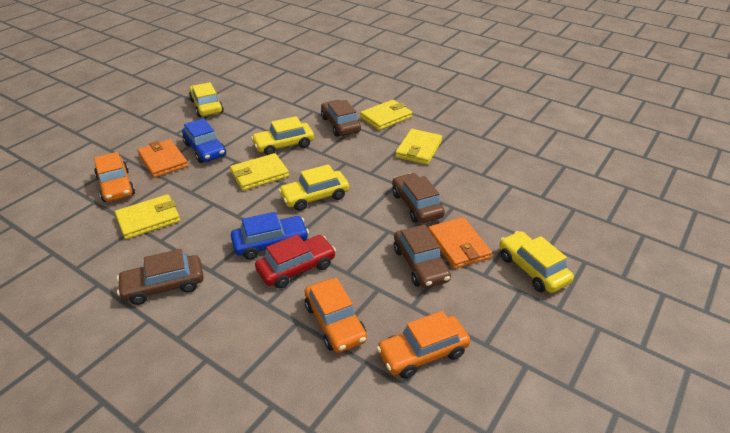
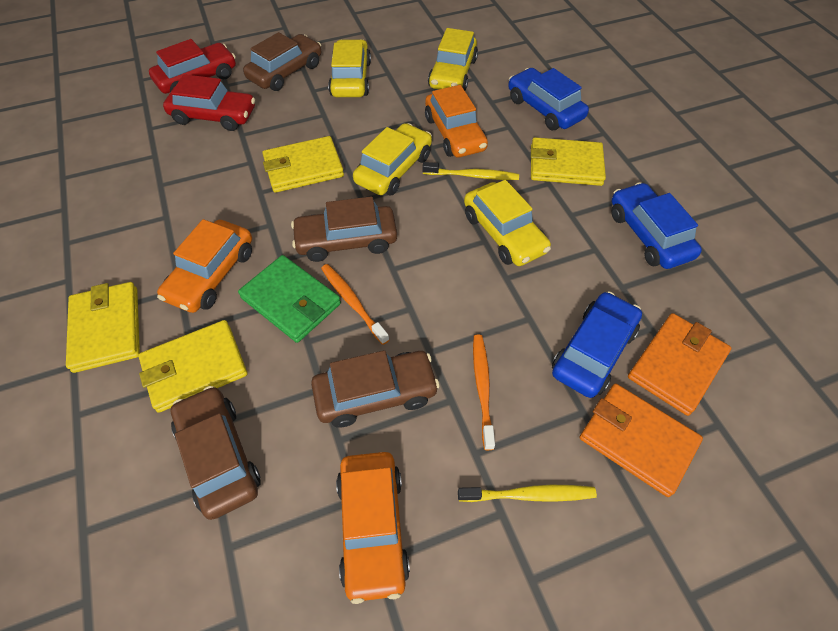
blue car: [182,118,226,163] [231,212,309,260] = 2 -> [508,68,589,130] [552,291,642,398] [611,182,702,269] = 3
green wallet: none = 0 -> [238,255,341,343] = 1
orange toothbrush: none = 0 -> [321,264,389,345] [473,335,495,450] = 2
red car: [255,234,336,289] = 1 -> [149,39,236,94] [163,74,255,131] = 2
yellow toothbrush: none = 0 -> [422,162,519,180] [458,485,597,502] = 2

